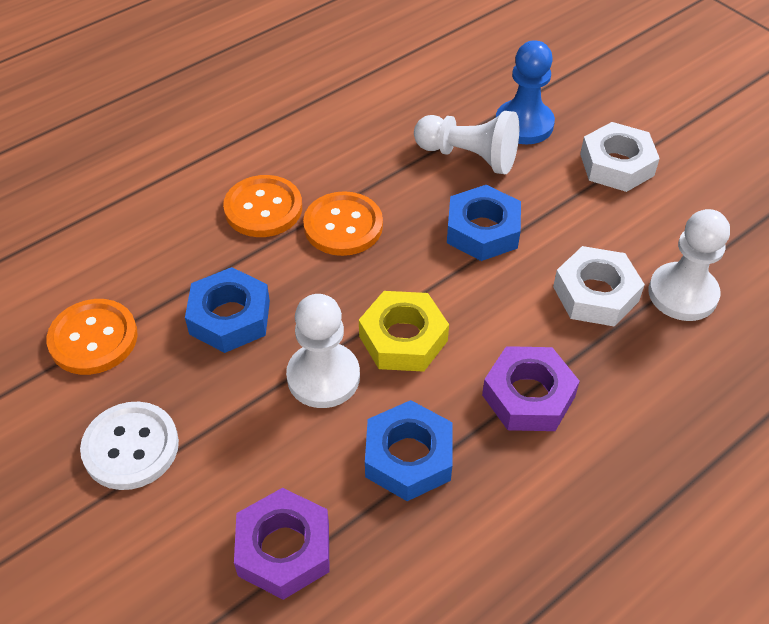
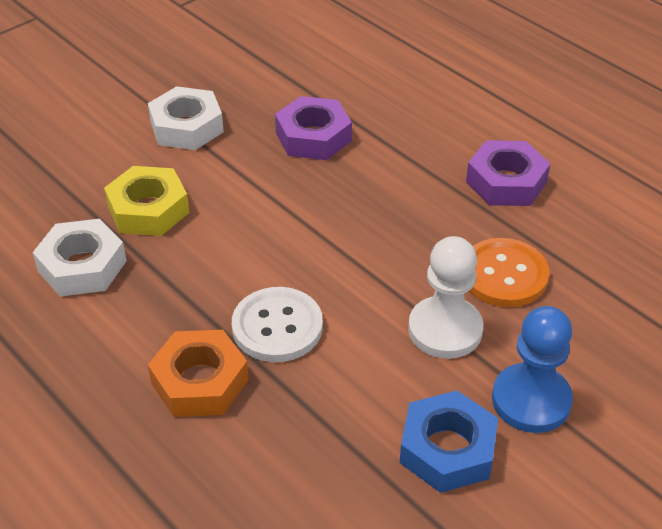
blue nut: [185,267,270,353] [365,400,453,501] [447,185,521,261] = 3 -> [400,390,498,493] = 1
orange button: [47,299,138,375] [223,175,302,237] [303,191,383,256] = 3 -> [469,238,549,307] = 1
orange nut: none = 0 -> [148,330,249,417] = 1
white pawn: [286,294,360,408] [414,111,519,174] [648,209,730,321] = 3 -> [408,236,483,359] = 1

